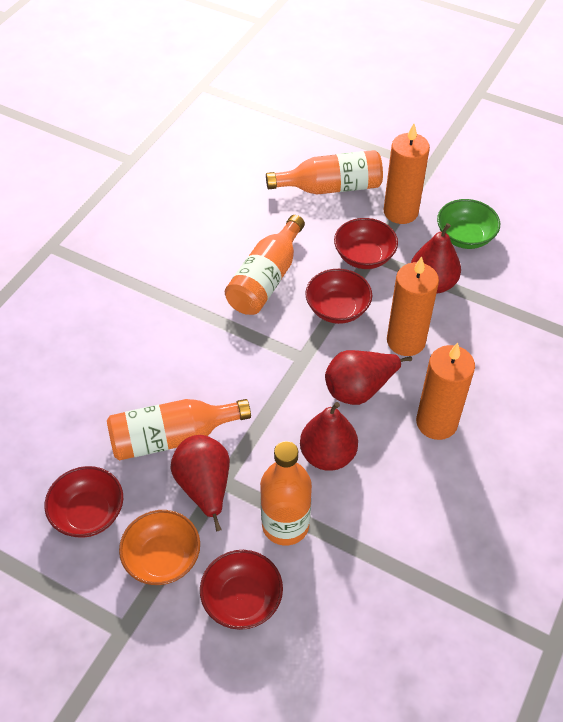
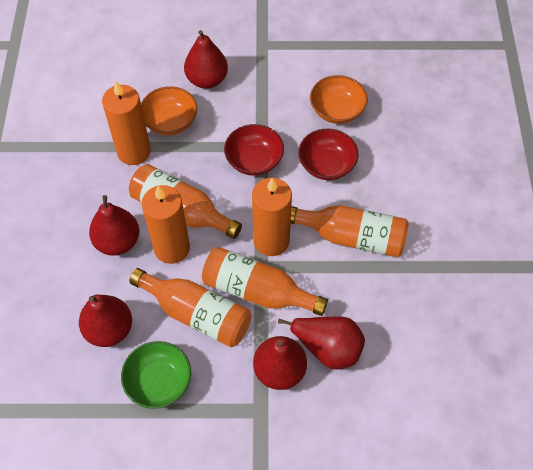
orange bowl: [119,510,200,585] = 1 -> [141,86,197,136] [310,75,368,124] = 2
red bowl: [45,466,123,538] [200,550,283,630] [305,269,372,324] [334,218,398,269] = 4 -> [224,124,284,176] [298,129,359,180] = 2
red pear: [171,435,230,532] [300,402,358,471] [325,350,412,405] [411,223,461,294] = 4 -> [79,295,132,347] [89,195,139,256] [184,30,228,89] [253,336,307,390] [278,316,365,369] = 5

